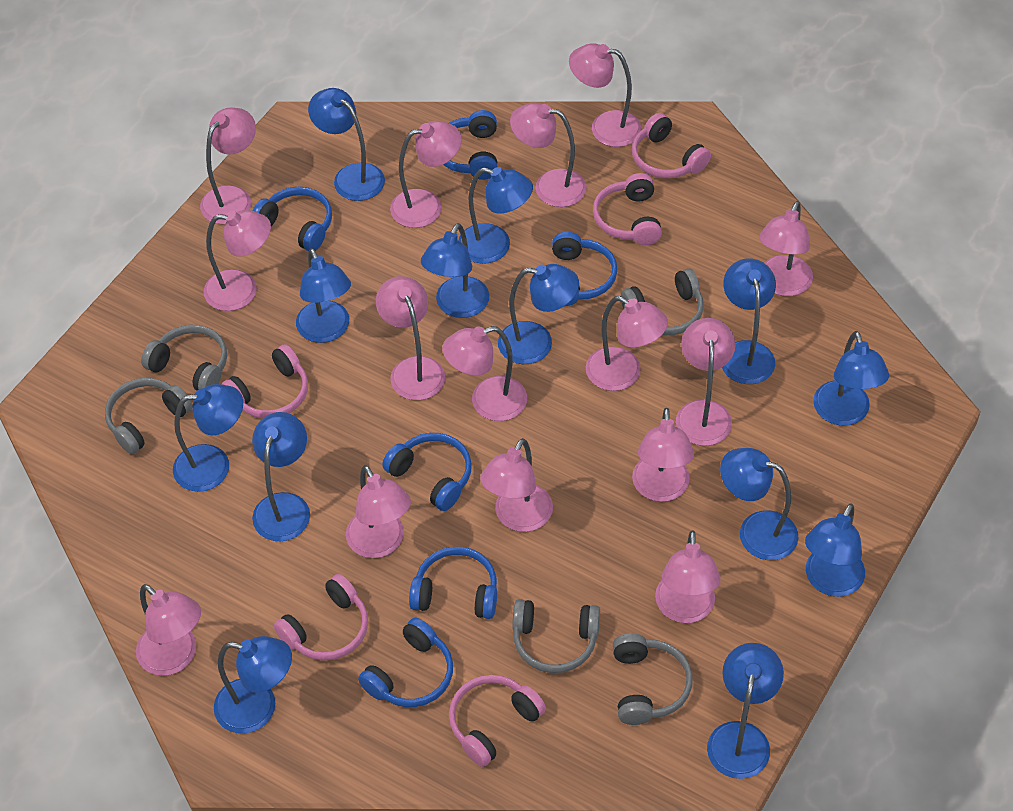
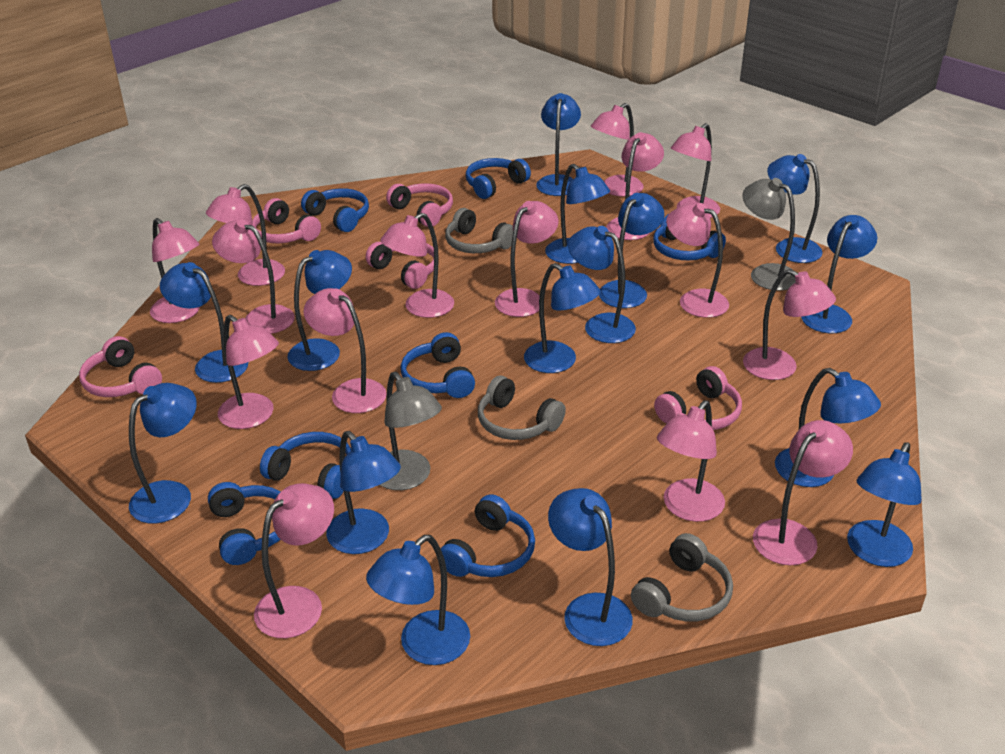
blue headphones: [252,187,332,251] [358,618,453,707] [382,433,472,511] [409,547,497,619] [443,110,498,180] [552,231,617,306] = 6 -> [208,482,280,565] [260,432,352,499] [301,188,369,232] [401,332,475,398] [441,494,535,577] [466,158,531,199] [653,215,726,260] = 7
blue lamp: [173,384,243,492] [214,636,292,734] [252,412,310,541] [296,248,351,343] [308,88,385,201] [421,223,489,318] [458,167,533,264] [498,264,579,364] [707,643,784,779] [720,448,798,560] [722,258,776,384] [805,503,865,597] [813,331,889,426] = 13 -> [129,383,197,524] [160,262,248,383] [288,250,352,371] [326,431,401,554] [366,535,470,665] [524,263,601,373] [536,93,581,196] [545,164,610,264] [548,488,633,646] [568,226,636,343] [599,193,664,308] [767,154,823,263] [775,368,881,487] [801,215,877,333] [847,442,922,567] = 15
grey headphones: [105,378,193,454] [141,325,227,391] [512,599,600,673] [613,633,693,725] [621,268,704,335] = 5 -> [445,208,513,253] [478,376,566,440] [631,533,733,622] = 3
grey lamp: none = 0 -> [380,372,442,490] [742,178,796,291] = 2

